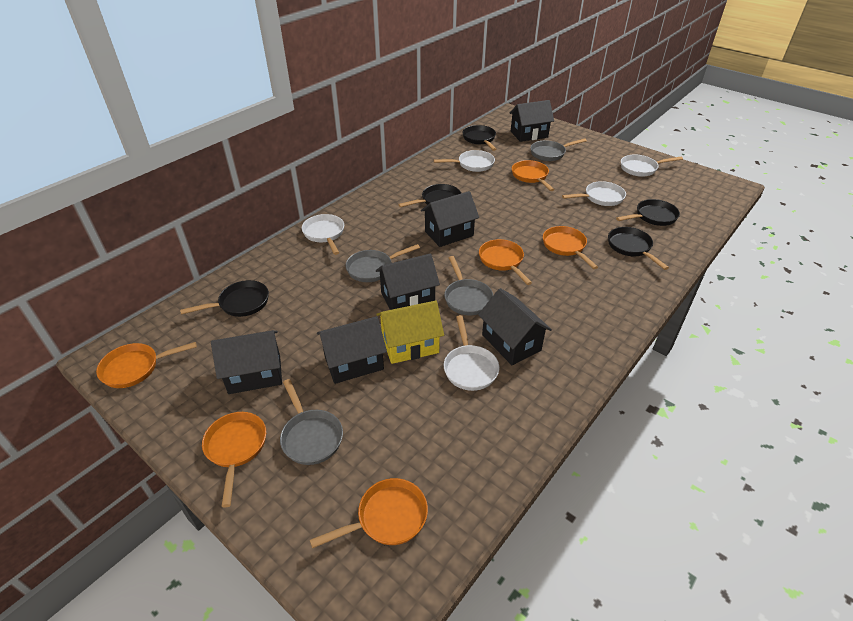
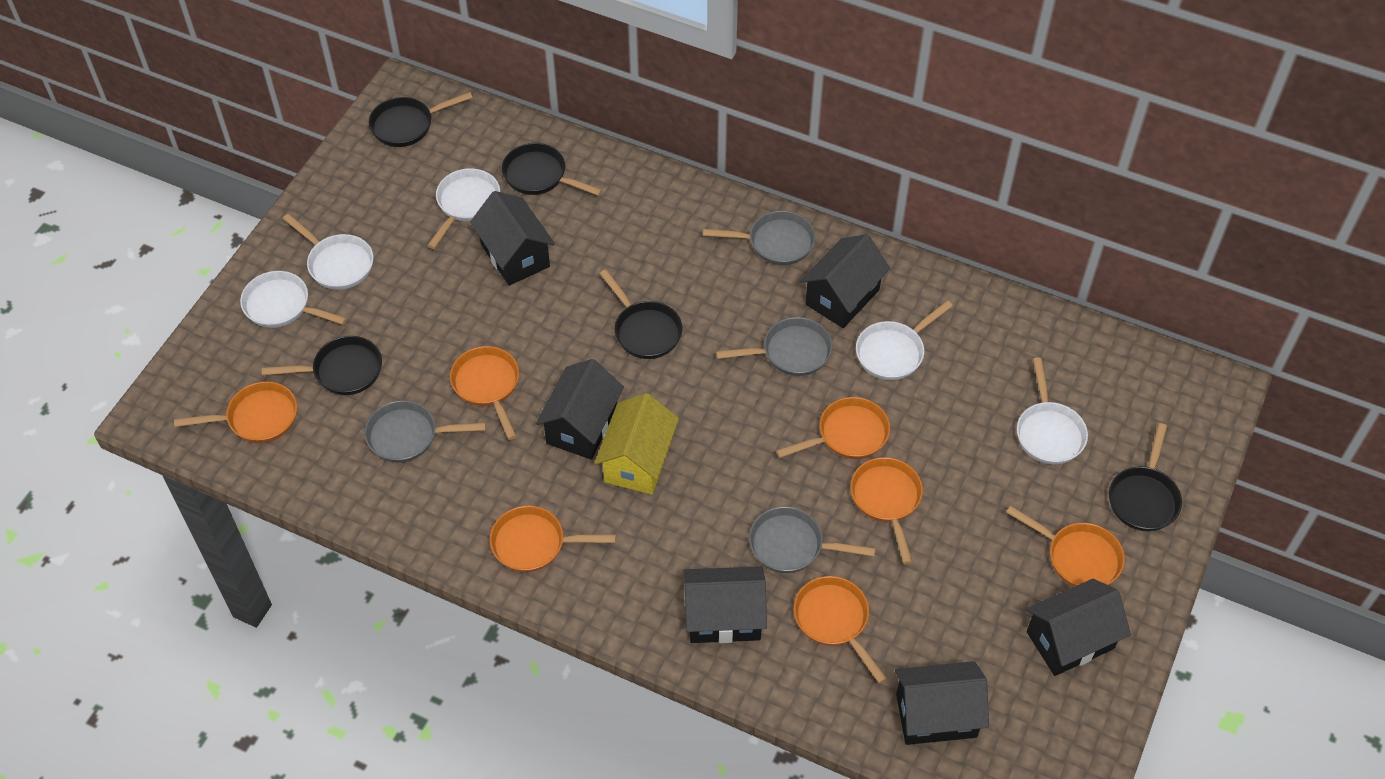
orange pan: [96,342,197,388] [202,412,266,507] [310,478,428,548] [479,239,532,285] [512,160,555,191] [543,226,598,269] = 6 -> [174,382,297,443] [450,346,519,440] [490,506,616,572] [776,397,890,459] [794,576,887,684] [850,457,923,564] [1006,506,1125,587] = 7

